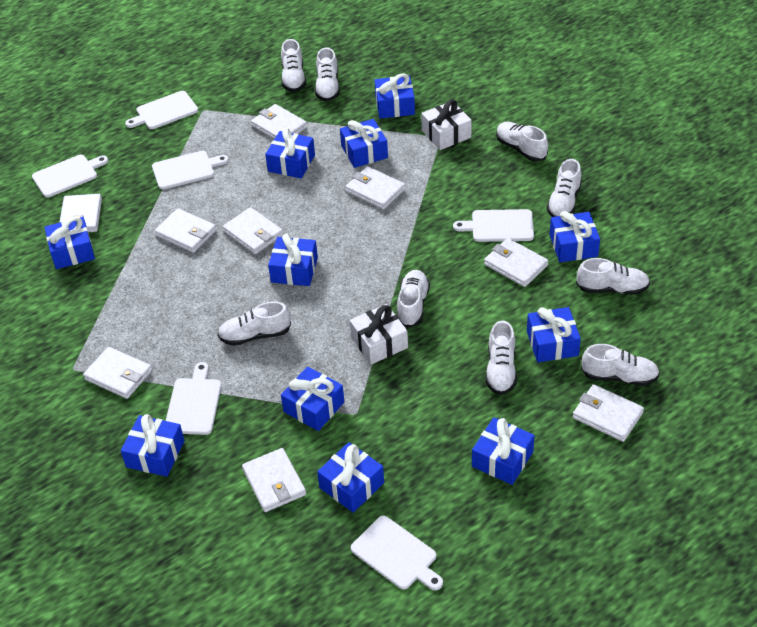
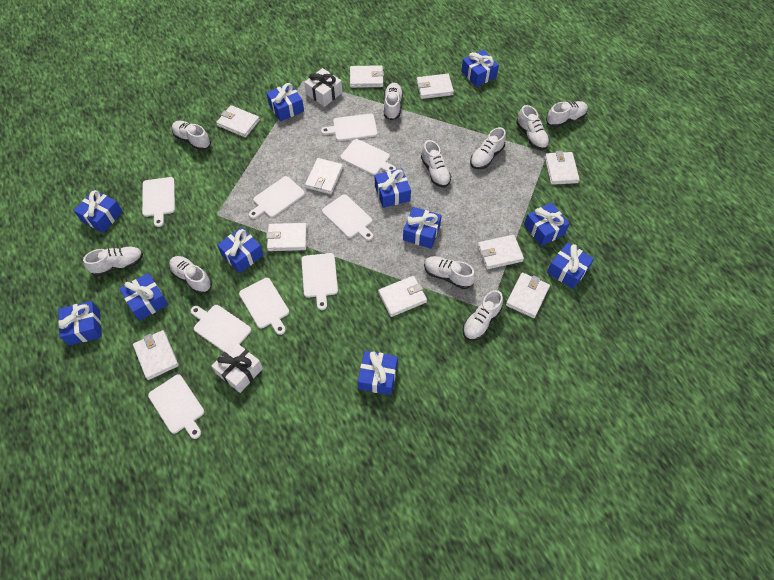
white cutting board: [32,155,108,198] [125,91,198,129] [152,151,229,190] [166,362,222,435] [351,516,443,590] [453,209,534,242] = 6 -> [142,177,175,227] [148,375,204,439] [191,305,251,352] [239,278,289,335] [249,176,305,219] [301,253,338,310] [321,114,377,141] [322,194,373,241] [340,139,396,175] = 9
white shoe: [218,301,291,346] [281,39,306,92] [315,47,340,102] [397,270,430,328] [486,320,517,395] [496,122,548,161] [547,159,582,217] [576,258,650,295] [581,344,660,386] = 9 -> [83,247,143,276] [169,256,212,294] [172,121,211,150] [384,83,403,120] [421,140,451,187] [424,256,476,289] [463,290,503,341] [470,127,506,169] [517,105,549,150] [546,101,588,127] = 10
white wallet: [59,194,102,232] [83,347,152,399] [155,208,217,253] [223,207,283,254] [242,448,306,512] [251,104,307,139] [345,166,405,210] [484,238,548,287] [573,384,644,442] = 9 -> [133,330,179,380] [216,105,260,138] [266,223,307,251] [305,158,343,194] [350,65,384,88] [378,276,427,317] [416,74,454,99] [477,235,524,269] [506,273,550,318] [545,151,580,185] = 10

